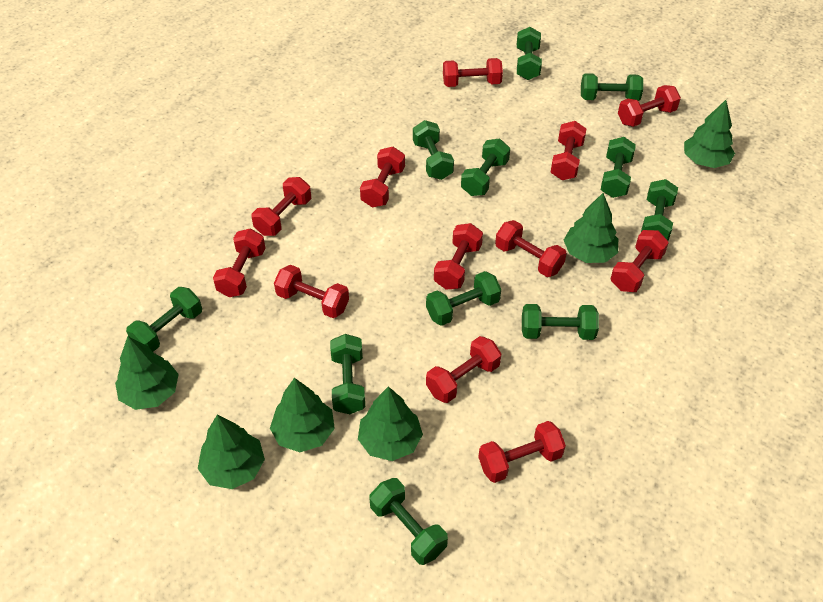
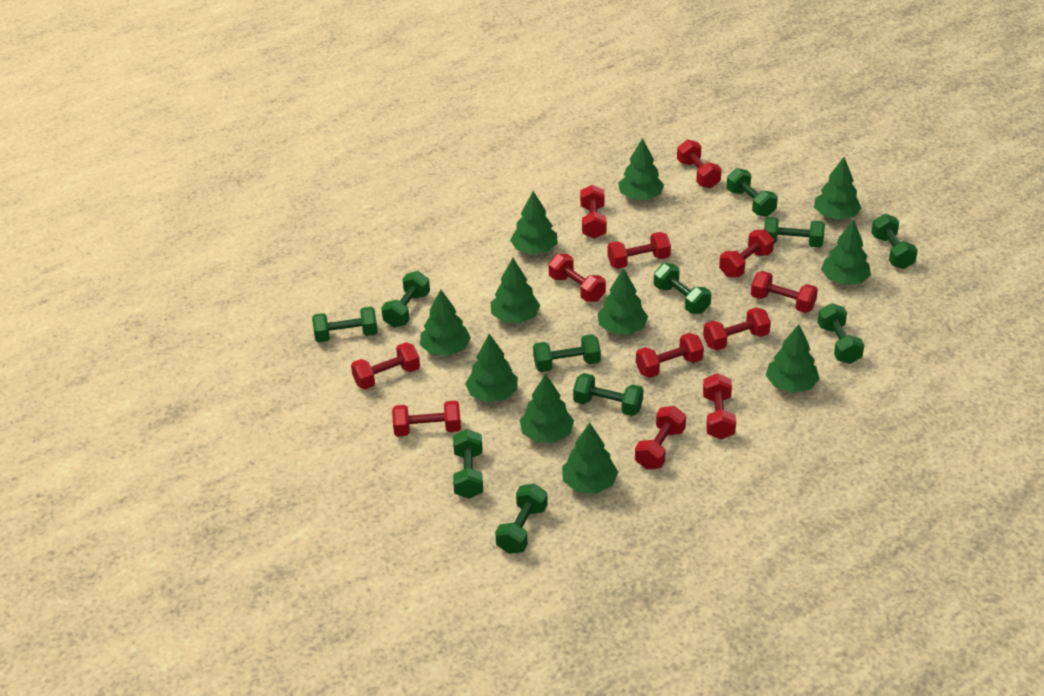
green tree: [115,336,179,410] [198,415,265,489] [270,378,335,452] [358,386,423,461] [564,193,618,263] [684,100,735,168] = 6 -> [420,289,471,356] [465,334,518,402] [491,258,540,323] [510,191,558,254] [520,373,574,443] [562,423,618,494] [597,268,648,335] [618,138,664,200] [766,324,819,393] [814,157,861,220] [821,220,871,285] = 11

